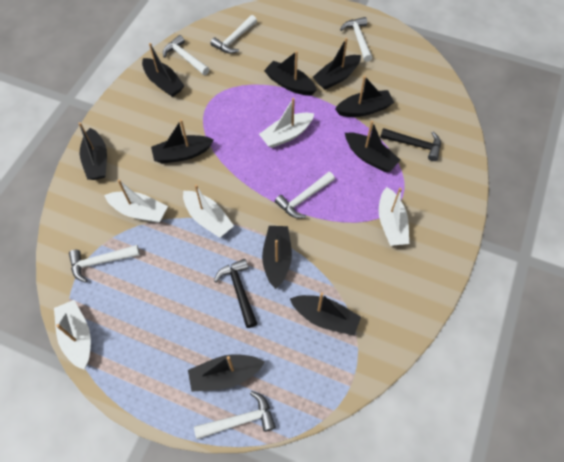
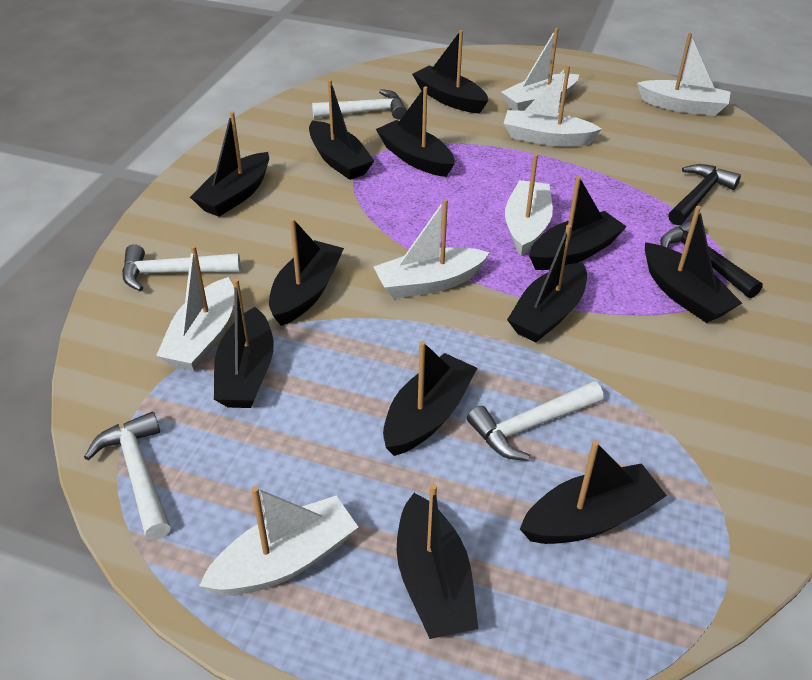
black boat: [78,122,107,180] [142,43,185,97] [151,119,214,164] [188,354,265,392] [262,226,292,289] [264,51,317,95] [290,292,361,336] [313,38,361,90] [335,76,394,117] [345,120,400,172] = 10 -> [190,111,269,217] [214,278,274,408] [269,218,344,326] [309,79,374,180] [376,86,455,177] [383,341,477,456] [397,484,478,639] [412,30,488,113] [507,225,587,342] [520,440,667,544] [529,176,627,270] [645,206,742,323] = 12
white boat: [54,300,91,370] [104,179,168,223] [183,184,234,238] [259,98,314,148] [379,187,409,246] = 5 -> [156,245,234,371] [199,486,358,596] [374,199,490,299] [501,28,579,111] [503,65,602,147] [505,154,553,256] [637,33,730,116] = 7
white hammer: [69,245,140,283] [163,35,209,75] [194,391,276,439] [210,15,257,54] [275,172,335,218] [340,17,372,62] = 6 -> [84,412,171,540] [122,244,240,291] [312,89,407,119] [467,381,603,461] = 4

